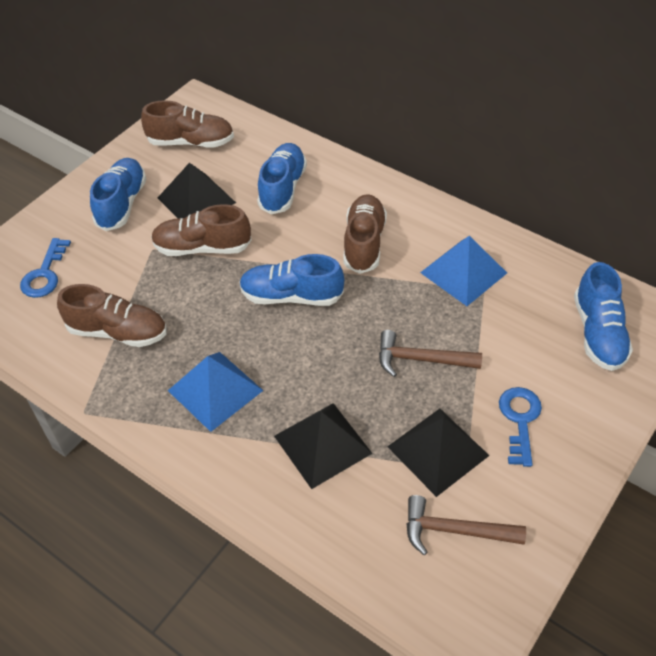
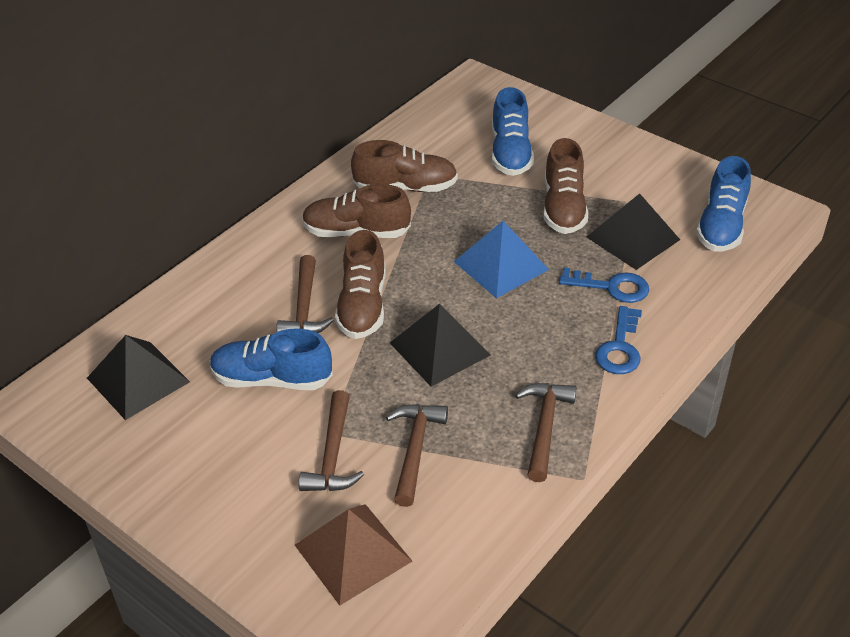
blue pyramid: [168,352,263,432] [420,236,507,306] = 2 -> [454,221,549,298] = 1
blue shoe: [90,158,147,231] [239,254,344,306] [257,143,307,214] [574,262,633,371] = 4 -> [210,329,333,390] [492,87,534,176] [696,156,751,252] = 3
brown hammer: [379,330,482,377] [406,495,526,555] = 2 -> [276,255,334,333] [299,390,364,491] [386,404,448,507] [515,383,577,482] = 4
brown pyramid: none = 0 -> [295,504,412,606] = 1

